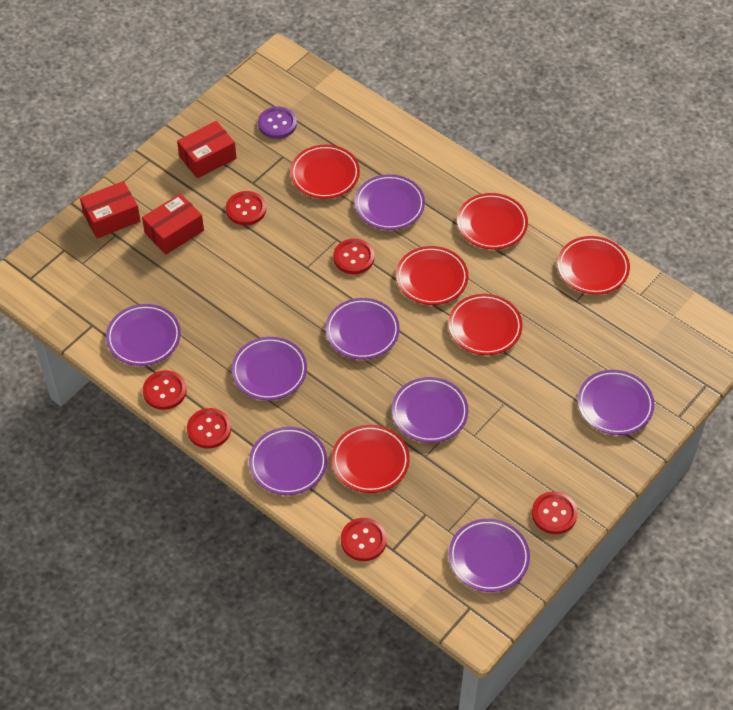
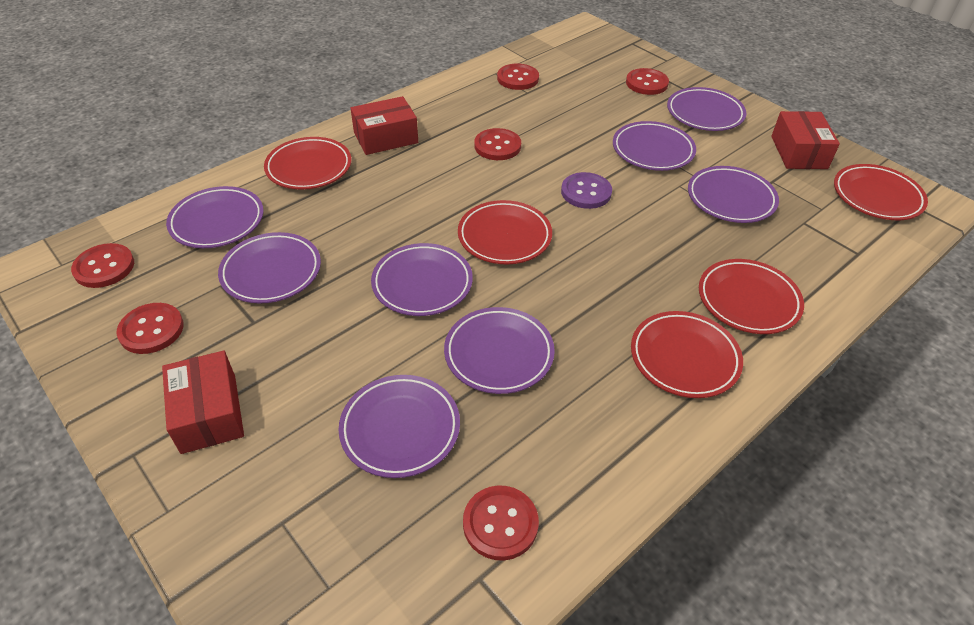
red plate: [290,145,360,199] [331,425,410,493] [396,246,468,305] [448,294,523,355] [457,193,528,249] [557,236,630,295] = 6 -> [264,137,351,190] [458,200,552,264] [631,311,743,398] [699,259,804,334] [834,164,928,220] = 5

